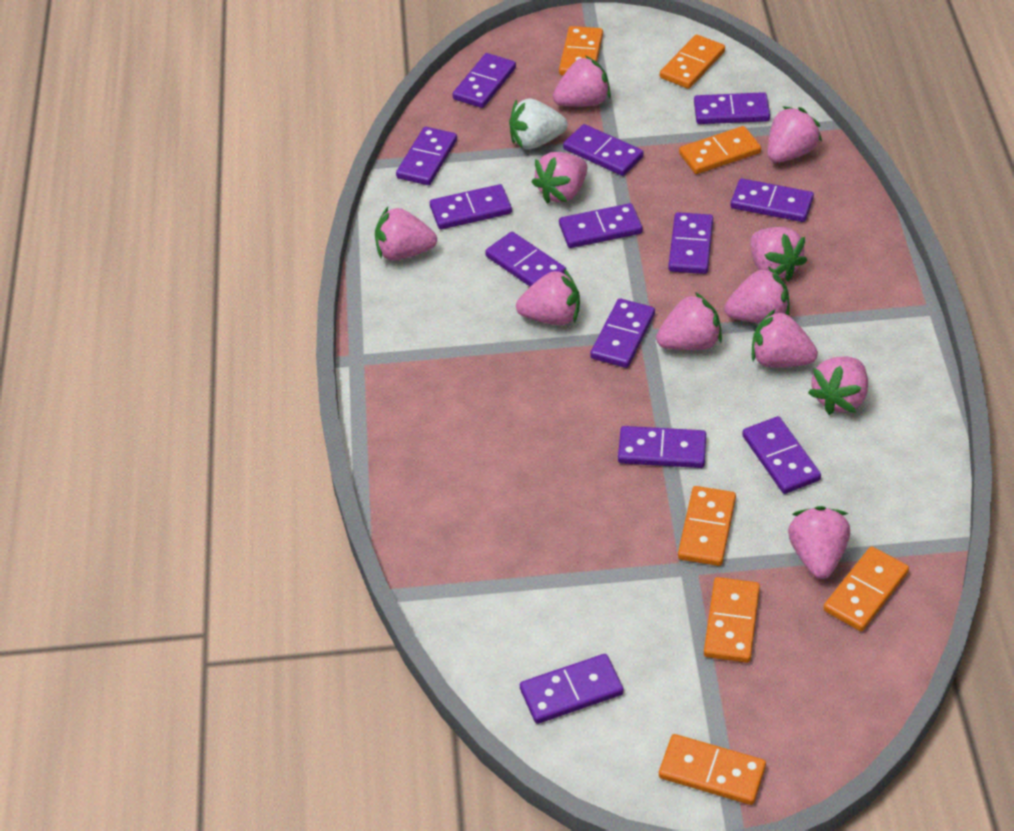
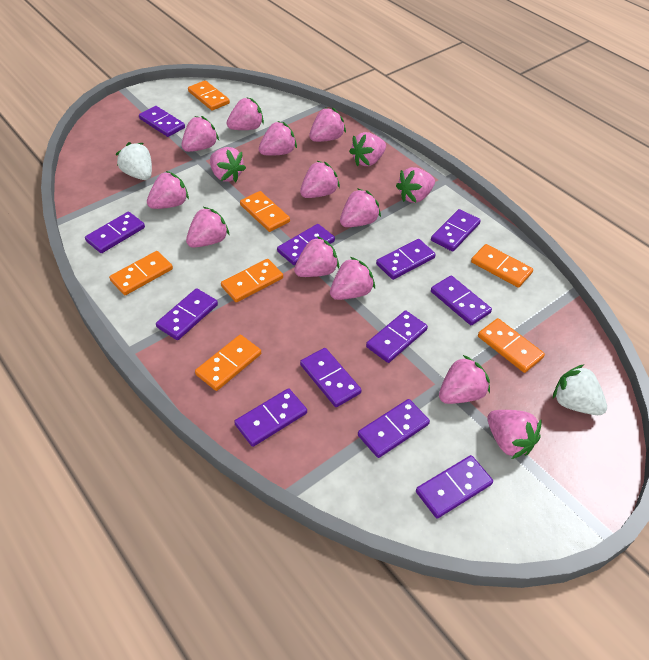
pink strawberry: [375,207,437,261] [516,269,580,325] [532,152,587,204] [553,56,611,107] [656,292,722,350] [724,266,790,323] [750,227,807,281] [752,309,818,368] [768,106,822,163] [788,506,850,579] [808,357,868,415] = 11 -> [147,171,189,209] [182,116,219,152] [186,207,229,248] [210,147,246,182] [227,97,264,130] [259,121,297,156] [294,236,339,277] [300,161,340,198] [309,108,346,142] [330,257,375,300] [340,188,381,227] [349,132,386,166] [396,167,435,203] [439,355,490,404] [487,410,541,459] = 15
purple domino: [396,127,457,185] [430,184,512,229] [452,53,516,108] [485,232,566,287] [520,654,624,724] [559,203,642,248] [563,124,643,176] [590,298,655,368] [618,426,706,468] [668,212,713,274] [694,92,770,124] [731,178,814,222] [742,416,821,494] = 13 -> [85,212,145,253] [139,106,185,137] [156,288,218,340] [234,388,307,447] [277,224,335,265] [300,348,361,407] [358,399,430,458] [366,311,428,363] [376,239,436,280] [416,455,493,519] [431,209,481,252] [431,276,492,325] = 12
white strawberry: [509,99,568,149] = 1 -> [116,142,152,180] [553,364,607,415] = 2

